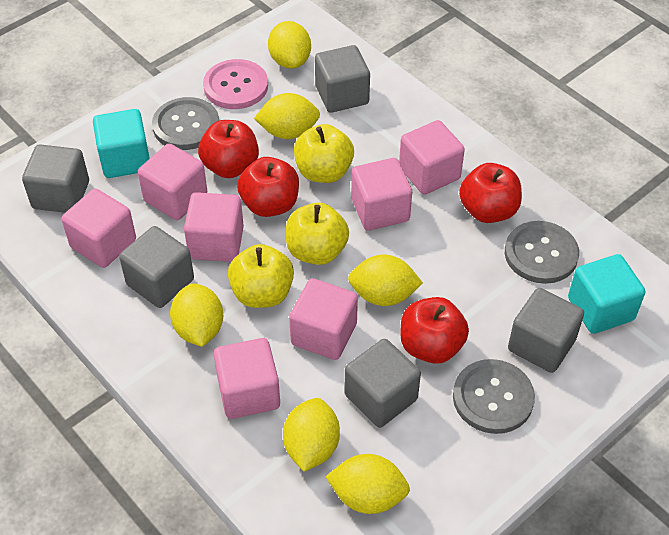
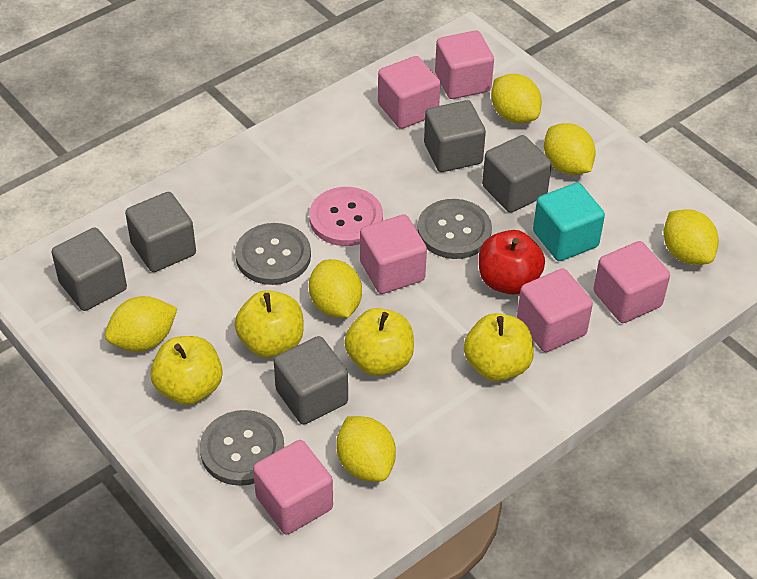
pink cube: [61,189,136,268] [138,144,207,220] [184,192,244,262] [214,338,280,419] [289,278,358,360] [351,158,412,231] [399,120,465,195] = 7 -> [253,440,333,535] [360,214,427,294] [378,56,440,129] [435,31,494,99] [517,268,593,352] [593,241,670,323] = 6
red apple: [198,120,259,178] [237,157,299,217] [400,297,469,364] [459,163,522,223] = 4 -> [479,230,545,295] = 1
turquoise cube: [93,109,150,178] [568,254,645,334] = 2 -> [533,182,605,261] = 1
yellow apple: [228,244,294,308] [286,203,349,265] [294,124,354,183] = 3 -> [150,336,223,405] [234,290,304,358] [344,308,414,376] [464,313,534,381] = 4

